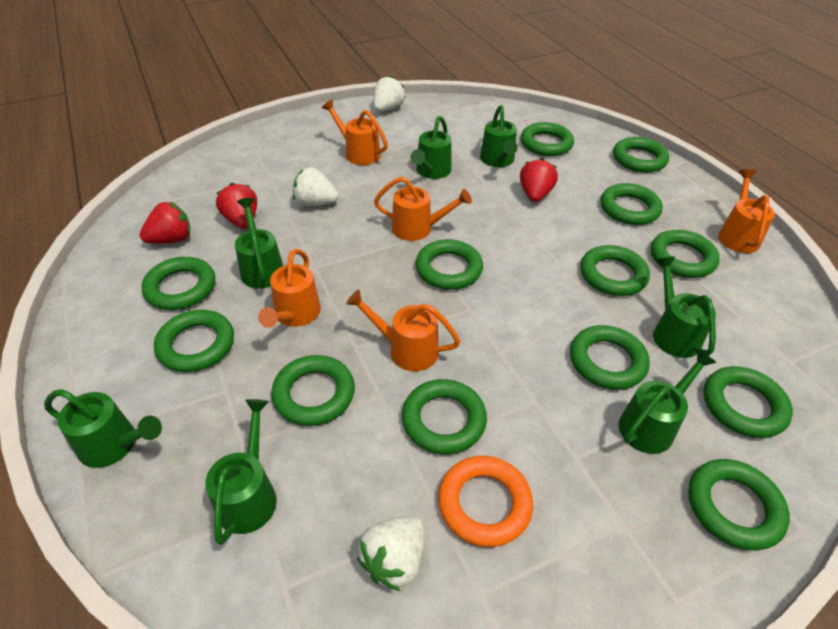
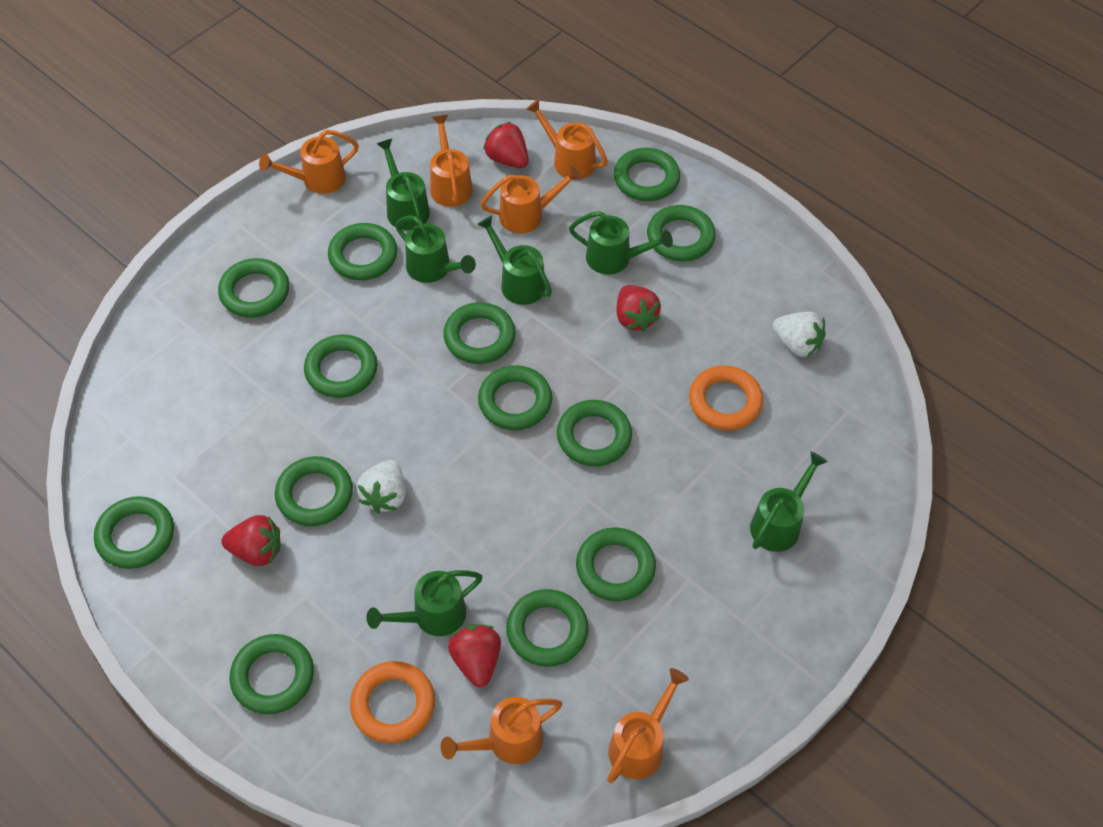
green watering can: [44,389,162,468] [205,399,277,545] [235,198,283,289] [410,116,452,179] [480,105,518,167] [619,349,717,454] [653,257,716,358] = 7 -> [366,570,483,636] [377,139,430,230] [395,215,476,283] [477,215,552,305] [569,211,673,275] [750,452,828,552] = 6
orange ring: [438,456,533,547] = 1 -> [350,661,435,743] [689,366,763,430] = 2
orange watering can: [258,249,321,328] [322,100,388,165] [346,289,461,371] [374,177,472,241] [718,169,775,253] = 5 -> [259,130,359,194] [430,115,473,207] [441,697,562,764] [481,166,582,234] [526,99,608,179] [607,668,689,783] = 6
red strawberry: [140,202,190,244] [216,183,257,229] [520,158,558,202] = 3 -> [221,515,280,566] [448,624,501,687] [483,122,529,168] [616,285,661,332] = 4
white strawberry: [293,167,339,206] [357,516,424,591] [374,76,406,112] = 3 -> [357,460,406,514] [772,312,826,357] = 2

